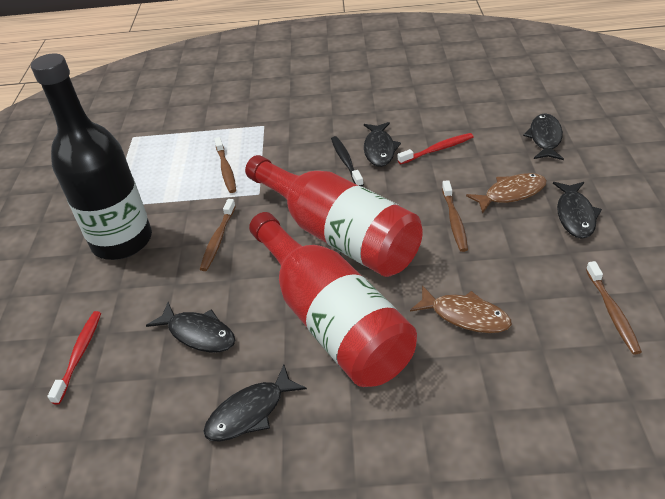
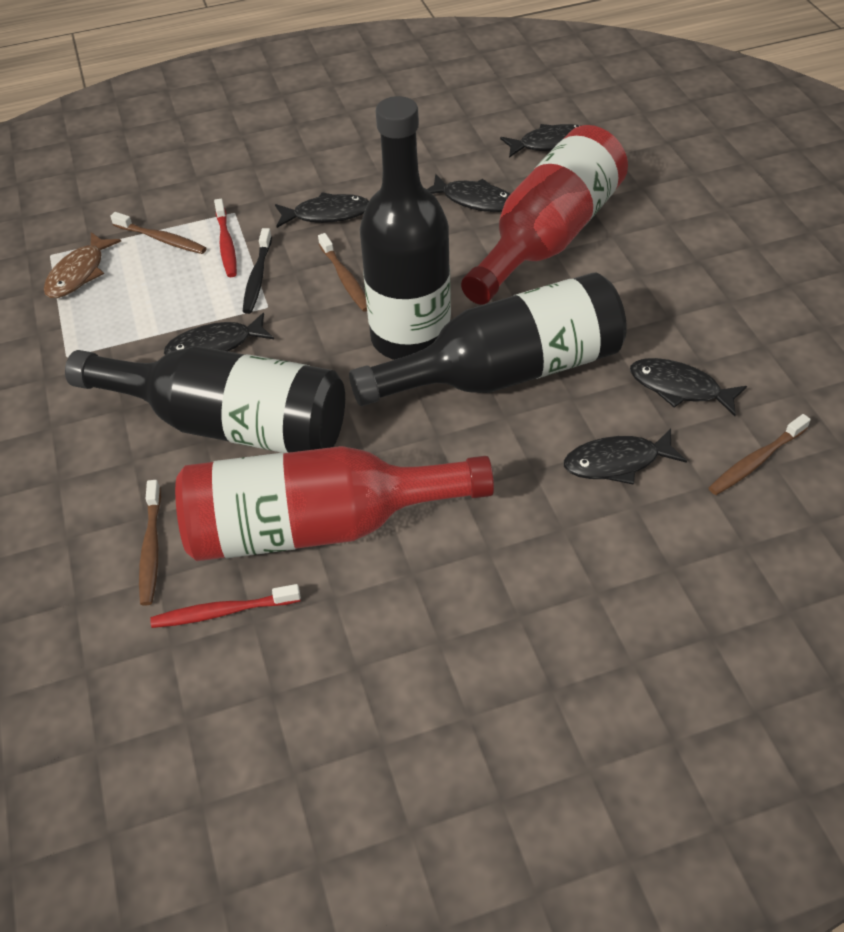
black bottle: [31,53,152,260] = 1 -> [65,346,345,453] [349,273,627,406] [360,96,451,360] = 3
black fish: [146,302,235,353] [203,365,307,442] [364,122,401,167] [523,113,564,160] [553,182,602,239] = 5 -> [164,313,274,355] [275,192,369,228] [427,174,510,212] [500,124,582,158] [564,429,687,485] [630,358,747,416] = 6
brown fish: [410,286,512,333] [466,173,547,214] = 2 -> [44,232,121,298] = 1

